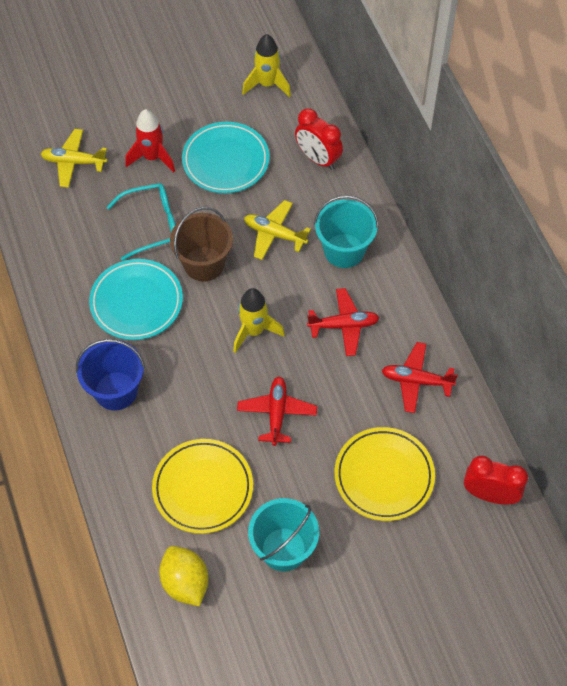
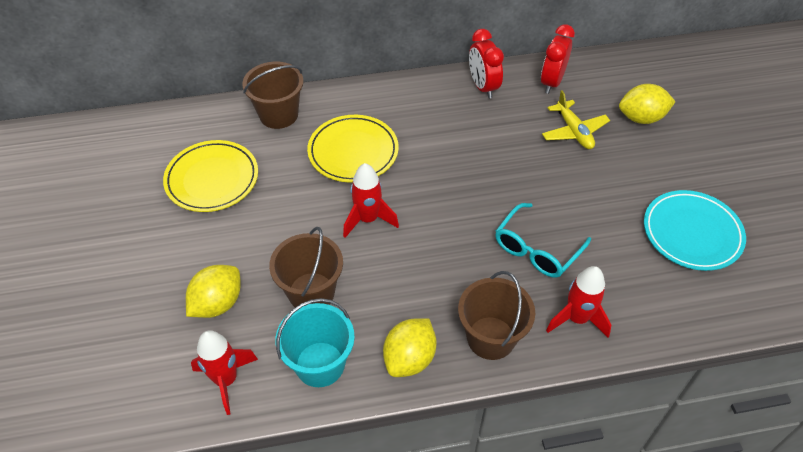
blue bucket: [76,339,145,410] = 1 -> none = 0
brown bucket: [170,207,233,282] = 1 -> [242,62,304,129] [269,227,343,308] [458,271,535,360] = 3
red plane: [237,376,317,446] [307,288,379,356] [382,342,458,413] = 3 -> none = 0
red rocket: [125,109,175,173] = 1 -> [191,330,258,415] [343,163,399,238] [546,266,611,338] = 3
turquoise bucket: [248,498,319,571] [314,195,379,268] = 2 -> [275,298,355,387] = 1
turquoise plate: [89,259,183,340] [182,122,270,193] = 2 -> [644,190,746,271] = 1
yellow lemon: [159,546,209,607] = 1 -> [186,265,241,318] [383,318,437,377] [619,84,676,124] = 3
yellow plane: [41,129,107,188] [244,200,311,260] = 2 -> [542,90,610,149] = 1
yellow rocket: [233,288,285,353] [242,34,291,97] = 2 -> none = 0

